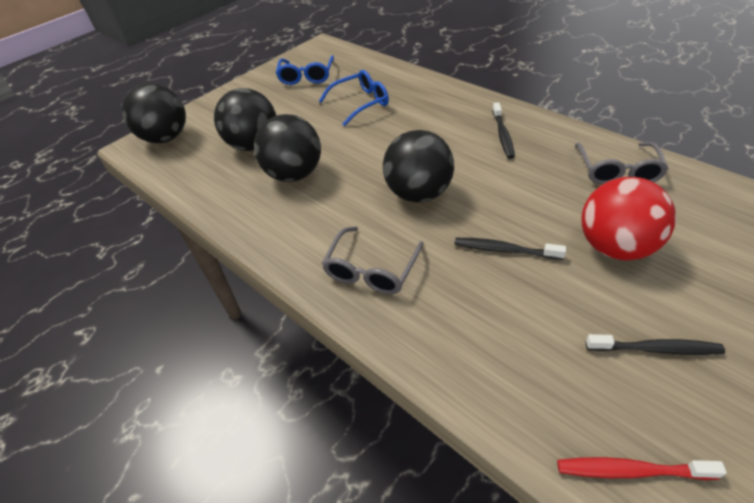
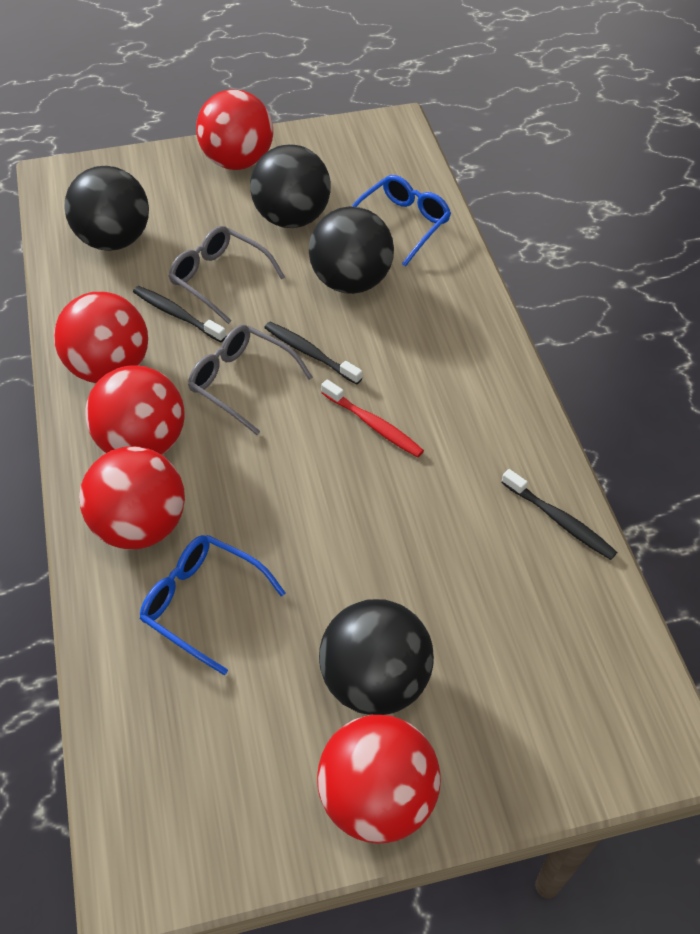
red ball: [581,177,676,261] = 1 -> [54,292,148,383] [79,446,185,549] [85,366,185,455] [196,89,273,170] [317,715,441,843] = 5

